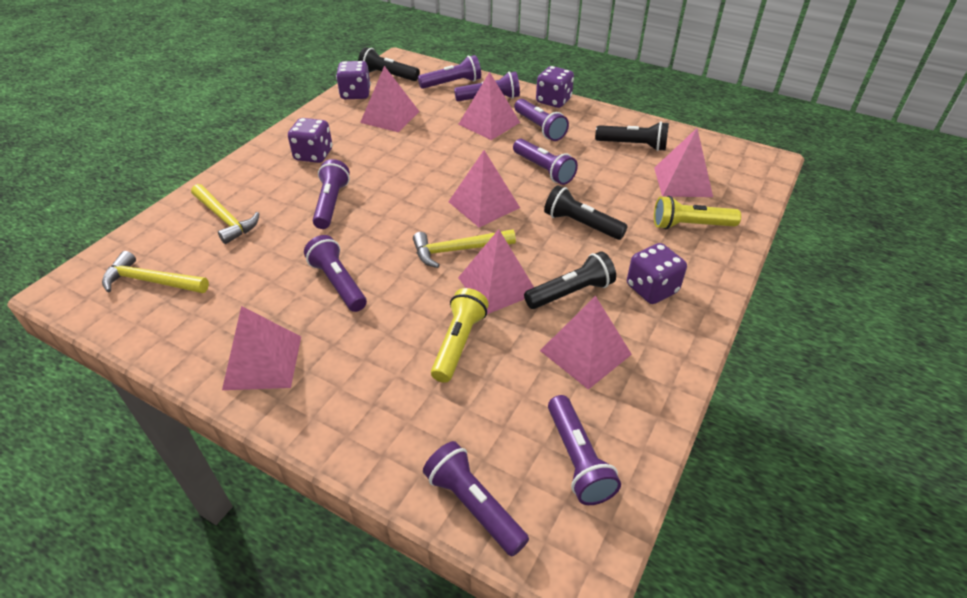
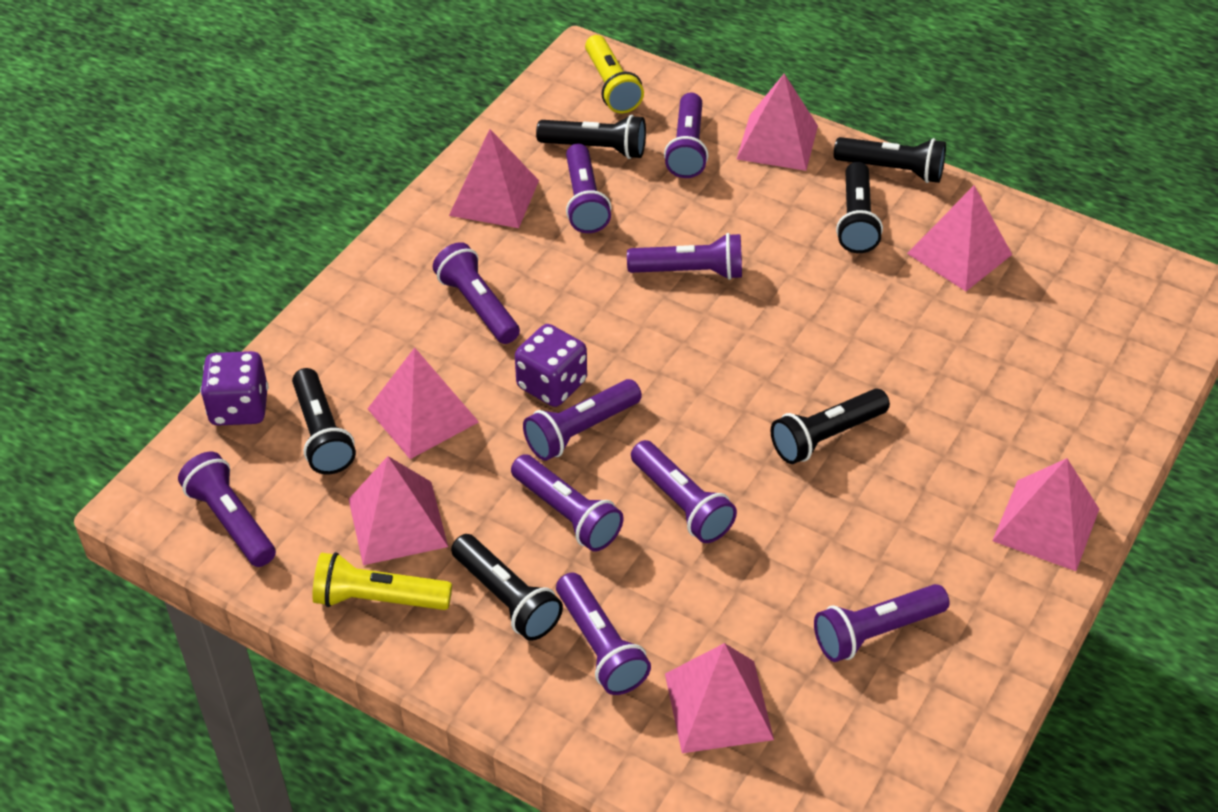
black flashlight: [358,47,420,81] [524,251,616,309] [544,185,628,240] [595,121,669,151] = 4 -> [292,368,356,475] [451,534,563,641] [536,115,646,159] [771,388,890,464] [834,137,946,183] [836,162,883,253] = 6
purple dice: [288,118,333,163] [336,61,371,99] [536,66,574,108] [627,243,687,304] = 4 -> [200,351,268,426] [515,324,587,407] = 2
purple flashlight: [304,235,367,312] [313,159,350,229] [418,55,481,89] [423,441,529,556] [454,71,520,101] [513,139,578,185] [514,99,569,141] [548,395,621,505] = 8 -> [178,451,276,567] [433,242,520,344] [511,454,624,552] [523,379,642,461] [556,573,651,695] [566,144,611,233] [627,233,742,280] [631,440,737,543] [664,93,708,178] [814,584,949,662] = 10
yellow hammer: [102,251,209,293] [191,184,260,244] [413,229,516,268] = 3 -> none = 0

